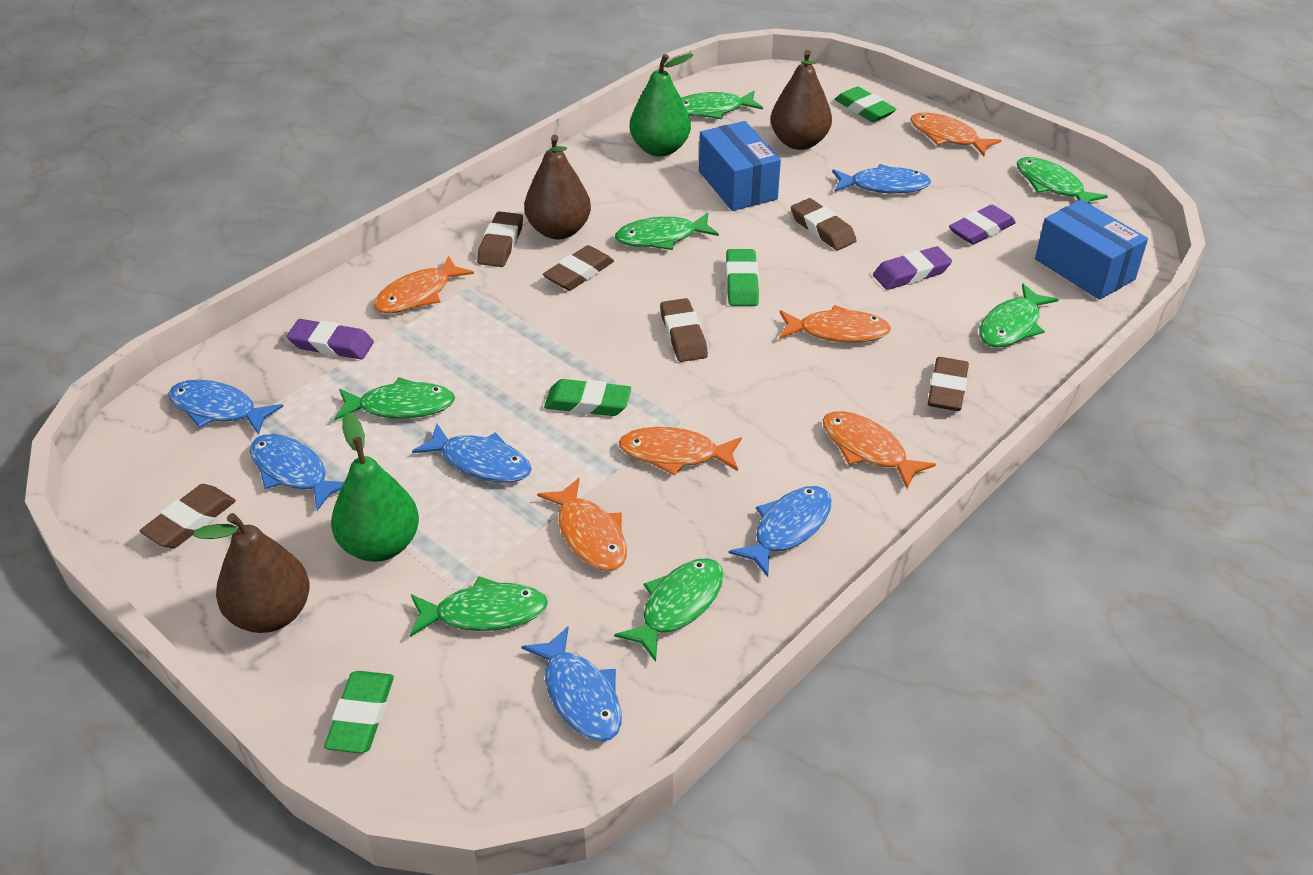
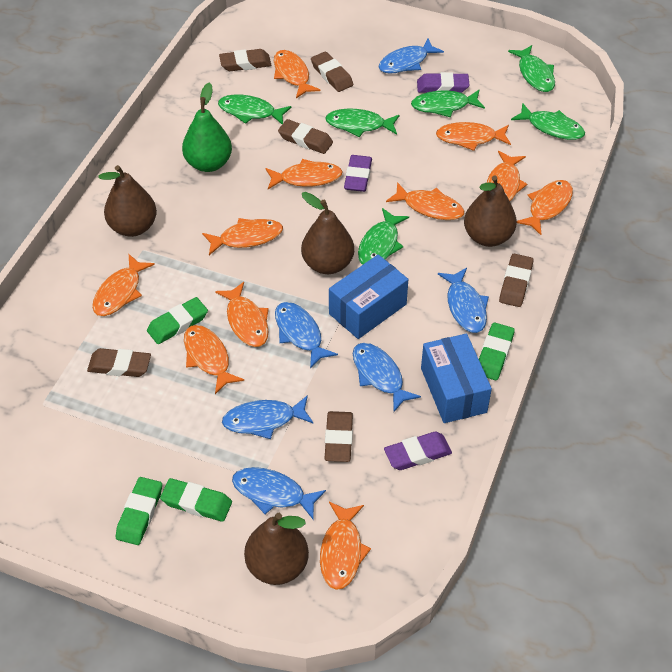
brown pear: [193,513,310,633] [524,135,591,239] [771,50,832,150] = 3 -> [98,165,157,237] [244,513,309,585] [301,192,354,274] [464,175,517,247] = 4
green fish: [334,377,455,420] [410,577,548,637] [614,558,724,662] [615,213,719,250] [681,91,763,119] [979,284,1059,347] [1017,157,1108,203] = 7 -> [218,94,291,124] [325,109,400,137] [358,208,409,265] [411,90,485,117] [508,45,555,92] [511,103,585,140] = 6
green pear: [331,412,419,562] [630,53,693,156] = 2 -> [182,83,232,172] = 1
orange fish: [374,255,474,313] [537,478,627,571] [619,427,742,476] [779,305,891,342] [823,411,936,489] [910,113,1002,156] = 6 -> [92,254,155,316] [184,325,244,394] [202,218,283,255] [215,282,269,347] [265,159,343,189] [274,50,321,98] [320,502,371,590] [386,182,464,220] [436,122,511,151] [487,151,527,201] [517,180,573,235] = 11

